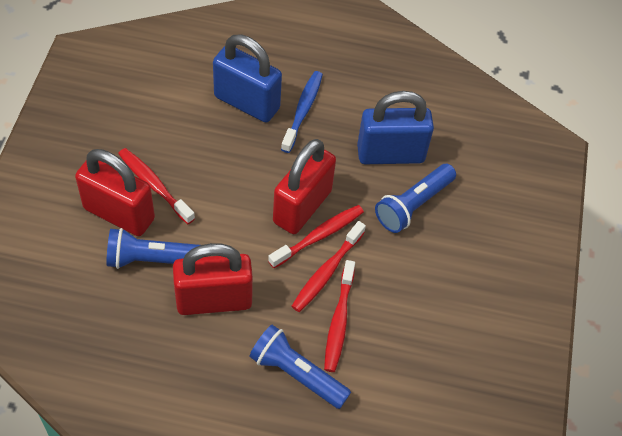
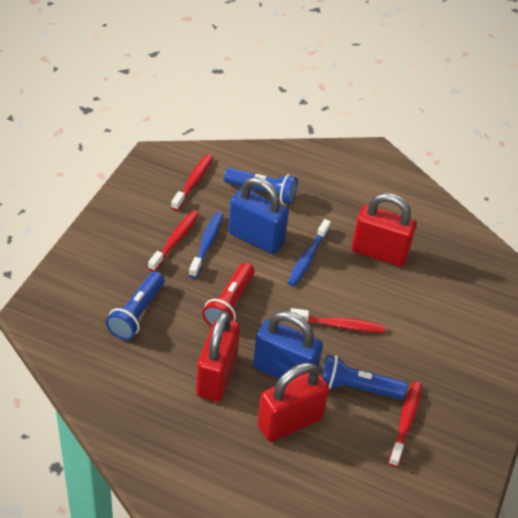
blue toothbrush: [281,71,323,153] = 1 -> [189,212,223,278] [288,219,331,286] = 2
red flashlight: none = 0 -> [202,263,255,327] = 1

